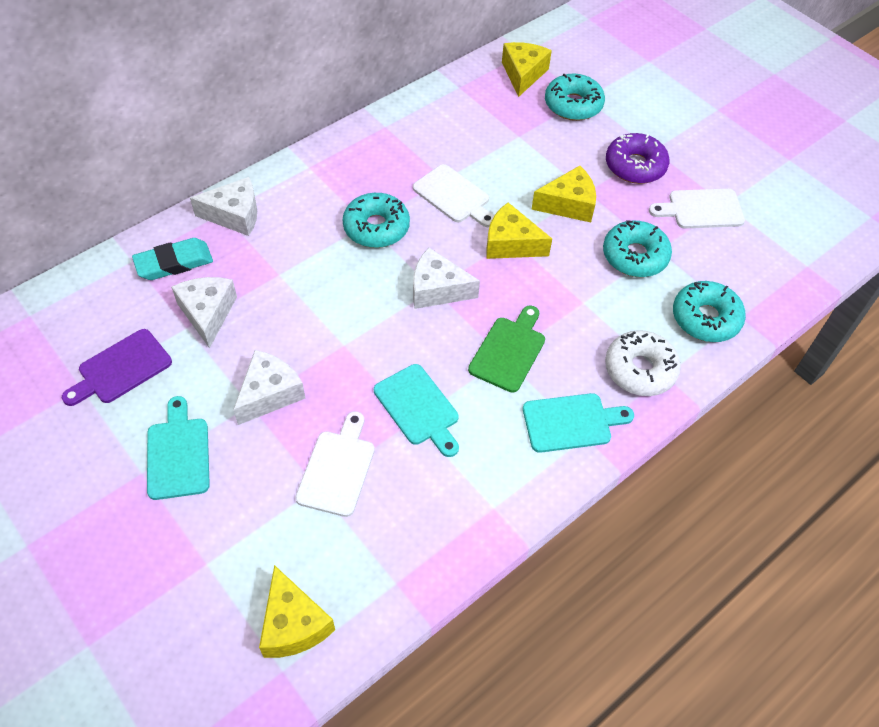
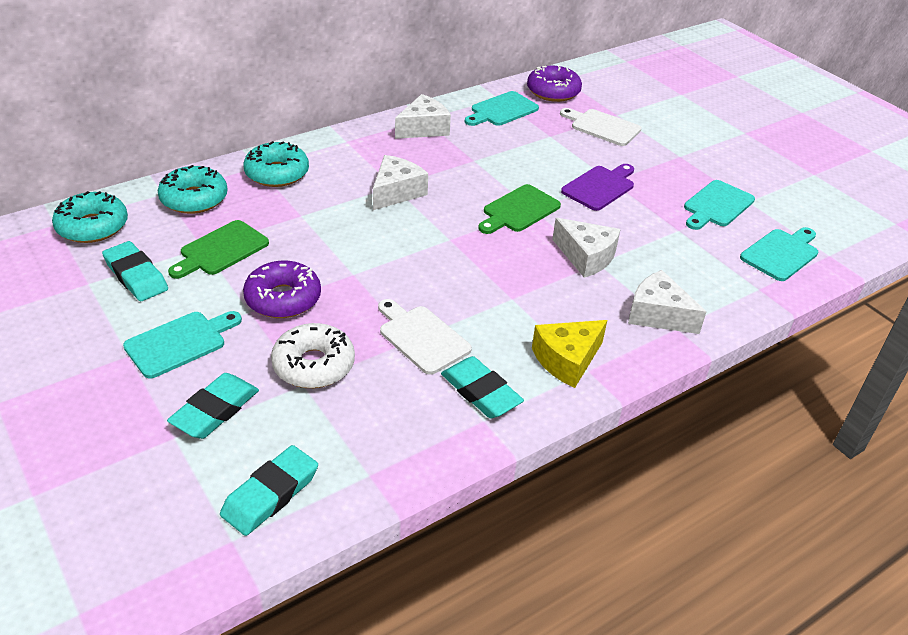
green cutting board: [468,305,545,393] = 1 -> [168,220,269,279] [478,184,561,234] = 2
purple donut: [606,133,669,184] = 1 -> [243,260,321,318] [527,65,582,102] = 2
turquoise cutting board: [147,396,210,500] [374,364,459,457] [523,393,634,453] = 3 -> [123,311,242,378] [465,91,539,126] [684,180,755,230] [740,227,818,281] = 4
turquoise donut: [342,193,410,248] [545,74,605,121] [603,220,672,277] [673,281,746,342] = 4 -> [52,191,128,243] [157,165,228,214] [243,141,309,187] = 3
turquoise eraser: [132,238,213,280] = 1 -> [102,241,168,301] [167,373,259,439] [220,445,318,536] [441,356,524,418] = 4
white cutting board: [295,411,375,517] [413,164,494,227] [649,189,745,229] = 3 -> [378,299,472,375] [560,108,641,146] = 2
yellow cheese: [259,565,335,658] [486,202,552,259] [502,42,552,97] [531,166,596,222] = 4 -> [532,320,607,388] = 1

